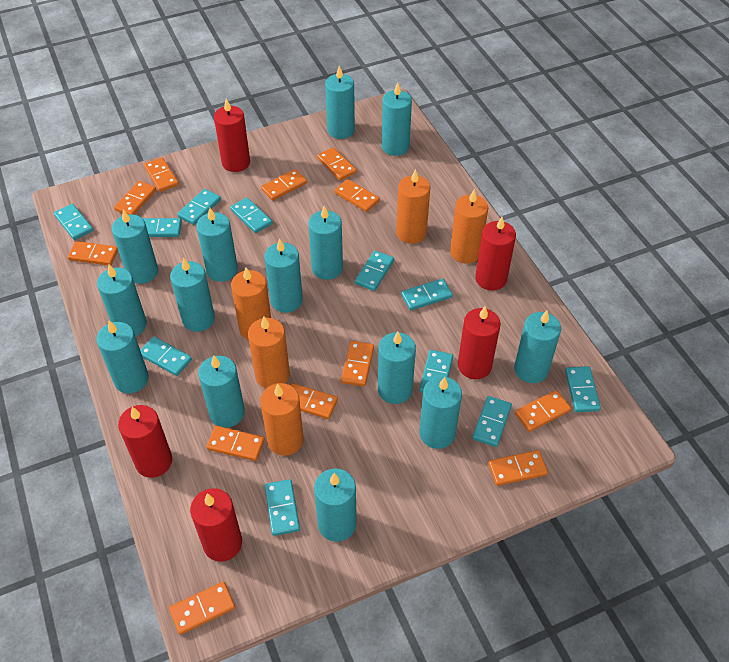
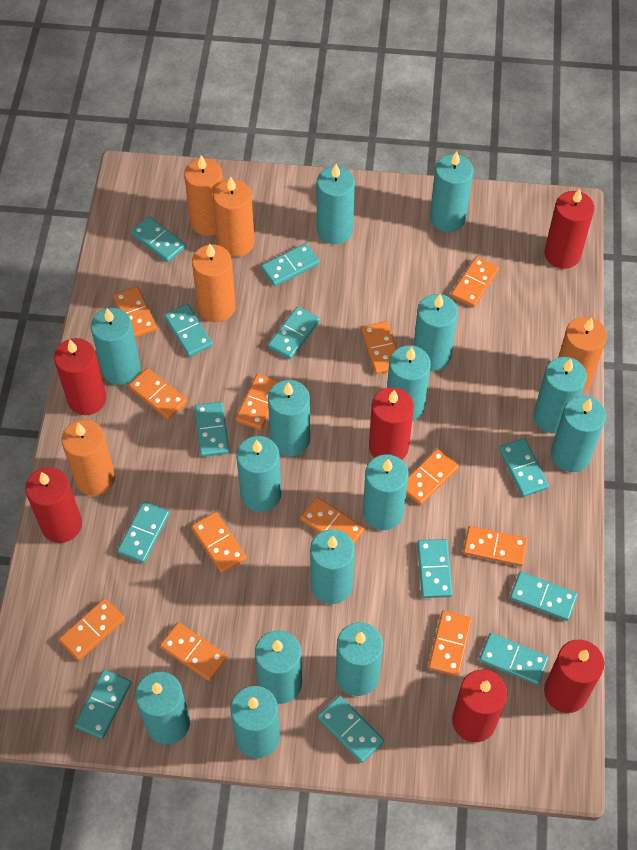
red candle: [118,405,172,478] [190,488,242,562] [214,98,250,172] [458,306,501,379] [475,217,516,291] = 5 -> [25,467,82,543] [54,338,107,415] [369,387,414,460] [452,669,507,742] [544,188,594,269] [544,640,604,713] = 6
turquoise candle: [97,265,147,337] [97,320,149,393] [112,210,158,284] [170,257,215,332] [196,208,238,282] [198,355,245,428] [264,238,303,313] [308,206,343,280] [314,468,357,542] [325,66,355,139] [378,332,416,404] [382,83,412,156] [419,376,462,449] [514,311,561,383] = 14 -> [91,308,141,385] [135,672,190,744] [230,686,280,758] [236,436,281,512] [255,630,302,704] [268,380,310,456] [310,529,355,604] [317,164,355,244] [336,622,383,696] [363,454,409,530] [387,345,431,421] [413,294,458,371] [430,151,473,232] [534,357,587,434] [551,396,606,472] = 15
turquoise domino: [54,204,93,240] [140,337,192,376] [142,218,182,237] [177,189,221,225] [230,198,272,233] [265,479,300,536] [355,251,394,291] [401,279,453,310] [419,350,453,393] [472,396,512,447] [565,366,601,412] = 11 -> [74,670,131,739] [117,501,170,563] [131,216,186,262] [164,304,213,357] [195,402,229,457] [261,243,320,286] [268,306,320,359] [317,696,384,763] [417,539,453,598] [479,633,549,685] [499,438,549,497] [510,572,578,621] = 12

